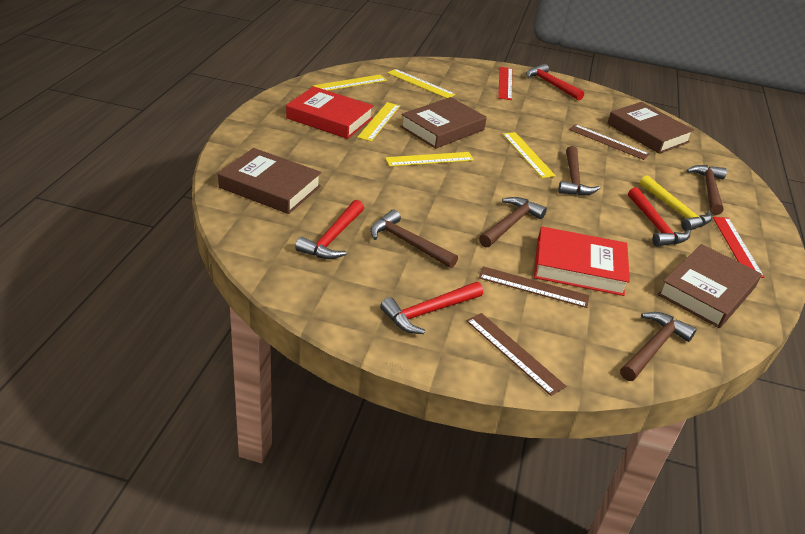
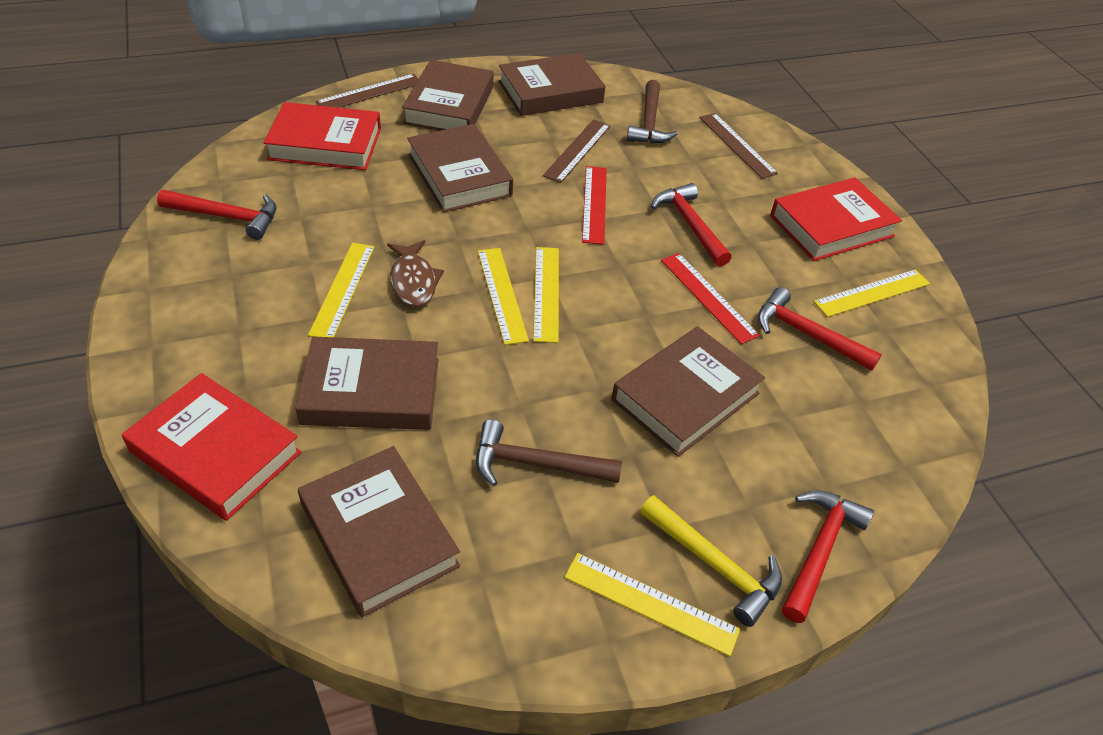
brown book: [218,148,321,214] [400,97,487,149] [607,102,694,154] [658,244,762,328] = 4 -> [295,336,439,430] [298,446,460,617] [402,60,494,131] [407,124,513,213] [499,53,606,116] [611,326,765,457] = 6
brown fish: none = 0 -> [387,240,444,307] = 1
brown hammer: [370,210,458,268] [479,197,547,247] [558,146,600,196] [620,312,697,381] [686,165,727,215] = 5 -> [476,419,622,486] [627,80,678,144] = 2
red book: [286,86,374,139] [534,226,630,296] = 2 -> [122,373,301,521] [264,102,381,170] [770,177,902,261] = 3

